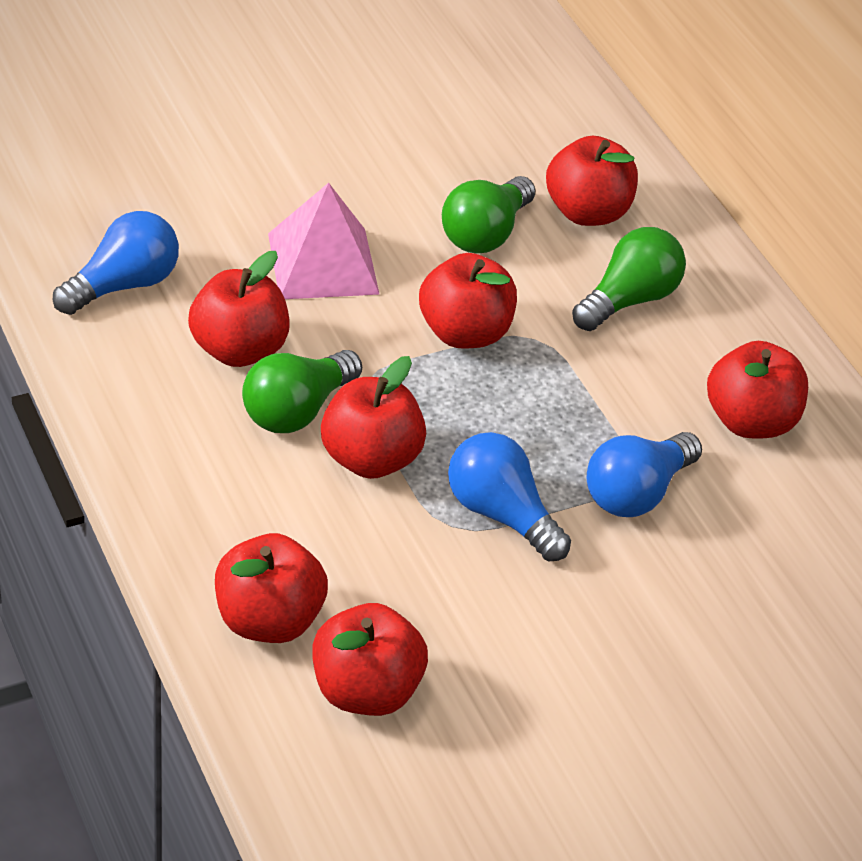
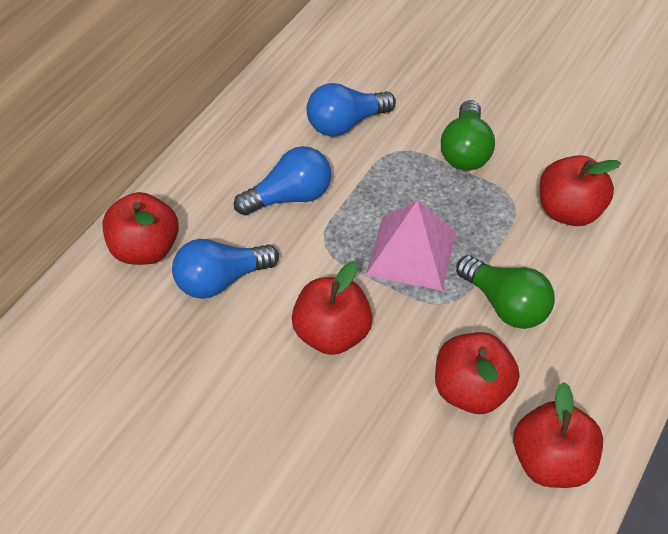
green light bulb: [242,350,362,433] [442,176,535,253] [572,227,686,331] = 3 -> [441,100,495,170] [456,255,555,329] = 2
red apple: [188,251,290,367] [215,533,328,643] [312,603,428,716] [321,356,426,479] [419,253,517,349] [546,136,638,226] [707,341,808,438] = 7 -> [102,192,179,265] [292,261,373,355] [435,332,519,414] [513,382,603,488] [540,155,621,226] = 5

